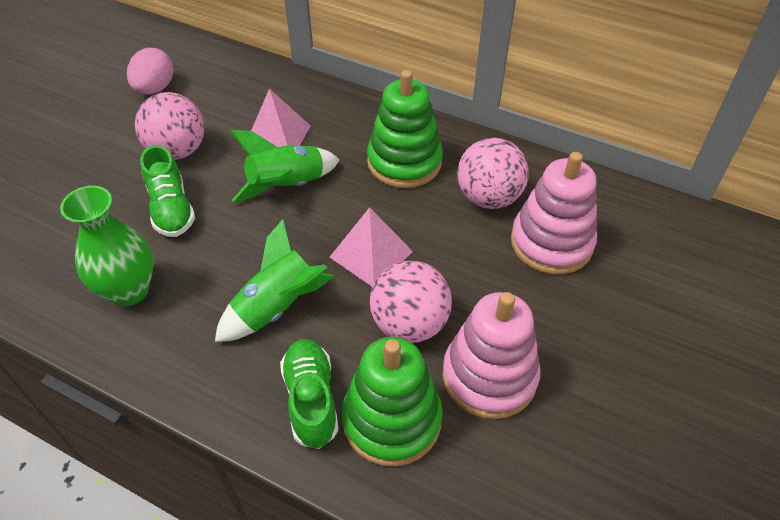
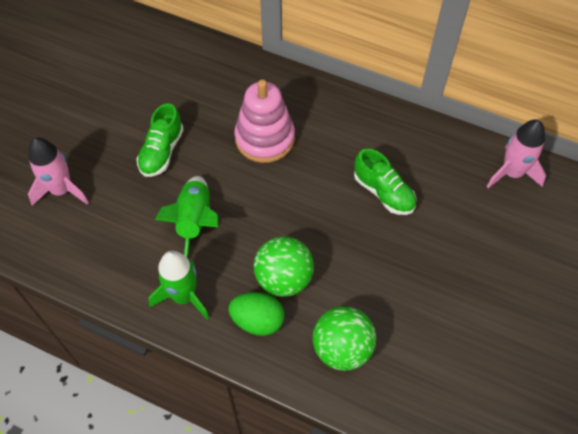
green ball: none = 0 -> [254,236,314,297] [313,306,376,371] = 2
green egg: none = 0 -> [228,292,285,336] = 1
green stacking toy: [342,337,443,467] [367,70,443,188] = 2 -> none = 0
green vase: [60,186,154,306] = 1 -> none = 0
pink ball: [135,92,205,160] [370,261,452,343] [457,138,529,209] = 3 -> none = 0
pink egg: [127,48,174,95] = 1 -> none = 0
pink pyramid: [243,88,311,149] [329,207,413,287] = 2 -> none = 0
pink rocket: none = 0 -> [28,137,89,205] [486,119,546,188] = 2
pink stacking toy: [442,292,540,419] [511,152,597,275] = 2 -> [235,79,295,163] = 1

